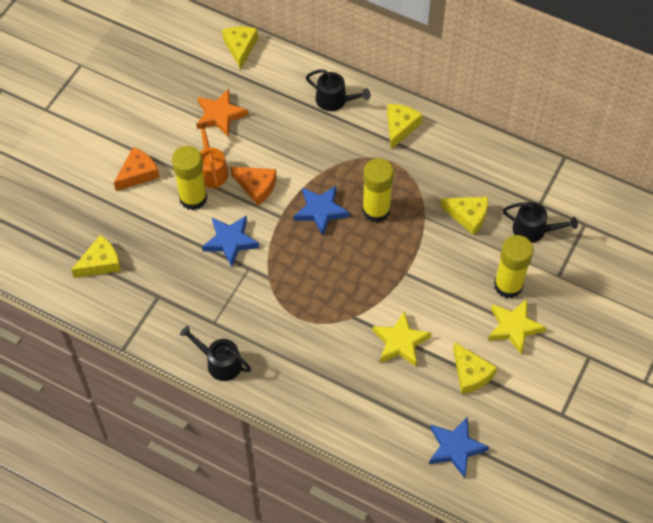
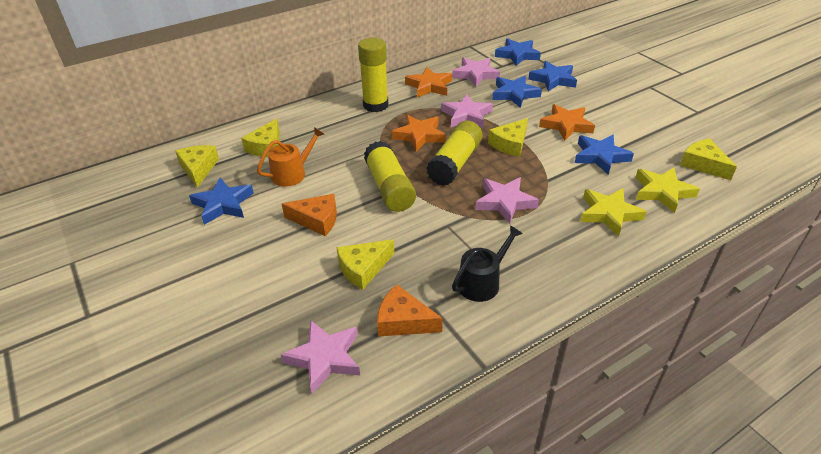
black watering can: [180,326,251,381] [306,70,370,111] [503,202,578,243] = 3 -> [452,225,523,302] = 1
blue star: [202,215,259,267] [294,186,350,235] [429,417,489,478] = 3 -> [189,178,254,225] [492,76,542,108] [495,38,541,66] [528,61,577,91] [575,135,634,175] = 5
orange star: [197,89,248,137] = 1 -> [391,115,446,152] [405,67,452,98] [539,104,595,140] = 3
pink star: none = 0 -> [281,320,360,394] [441,95,493,128] [452,57,500,87] [475,177,539,224] = 4

